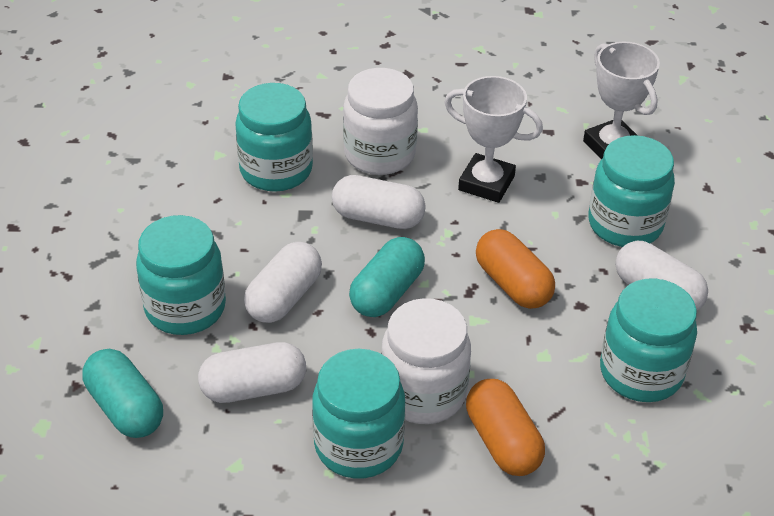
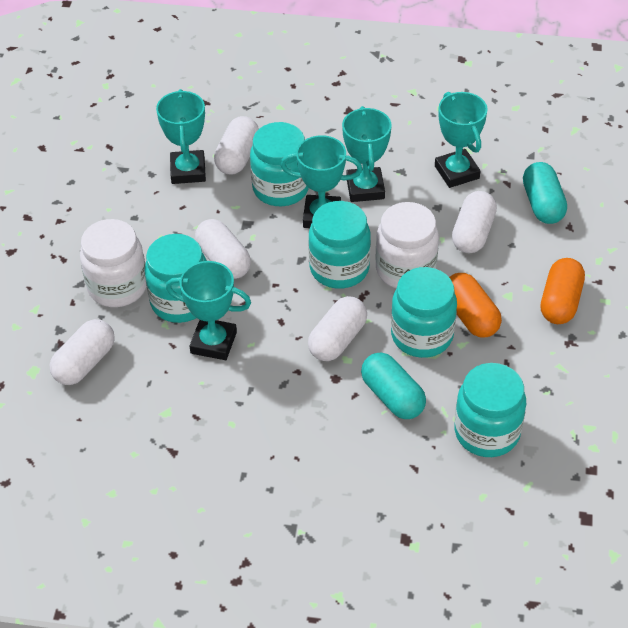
turquoise trophy: none = 0 -> [156,89,206,184] [166,261,251,360] [281,135,363,228] [342,106,391,202] [435,92,488,188] = 5
white capsule: [198,342,306,403] [244,242,322,323] [332,175,426,229] [615,241,708,310] = 4 -> [50,319,115,385] [195,219,251,279] [214,116,259,175] [308,296,367,361] [452,191,497,253] = 5
white trophy: [444,76,543,203] [583,42,660,159] = 2 -> none = 0

